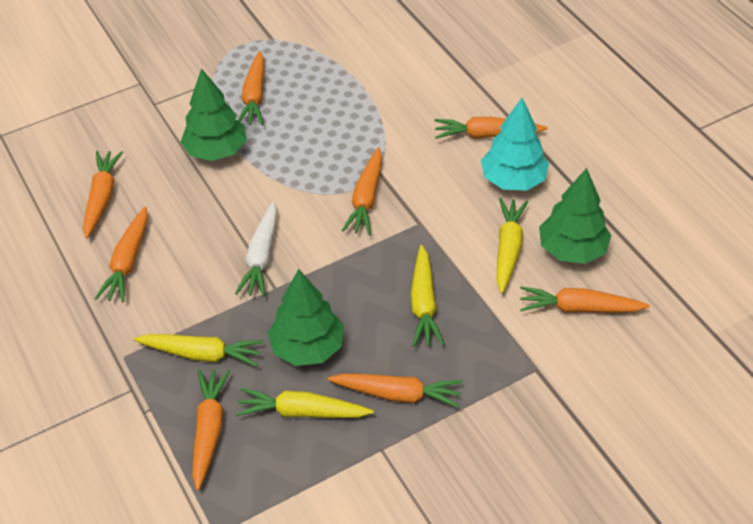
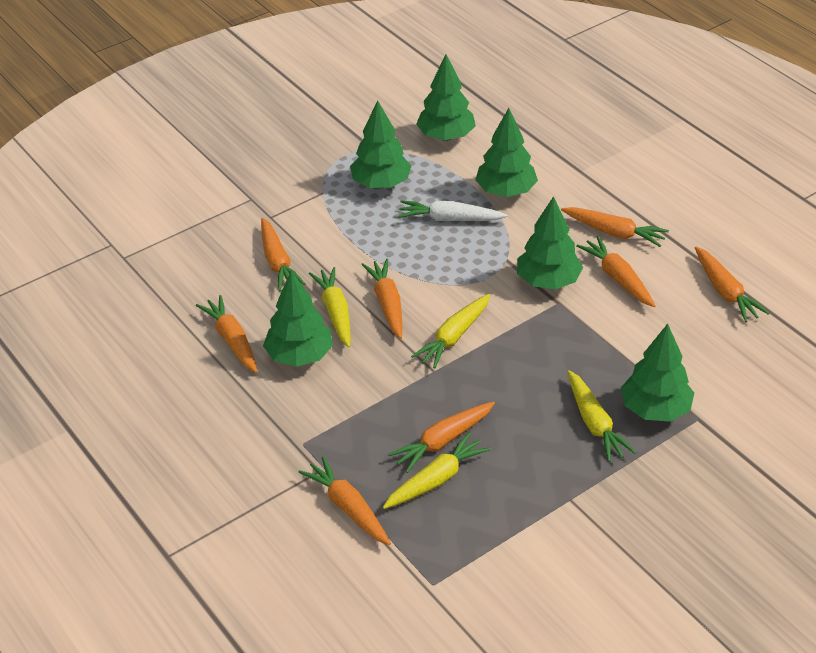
green tree: [180,68,247,161] [268,269,344,366] [539,168,611,264] = 3 -> [263,271,333,367] [350,100,412,188] [416,54,476,141] [475,108,538,197] [517,196,583,290] [621,324,694,422] = 6
turquoise tree: [481,98,549,191] = 1 -> none = 0

